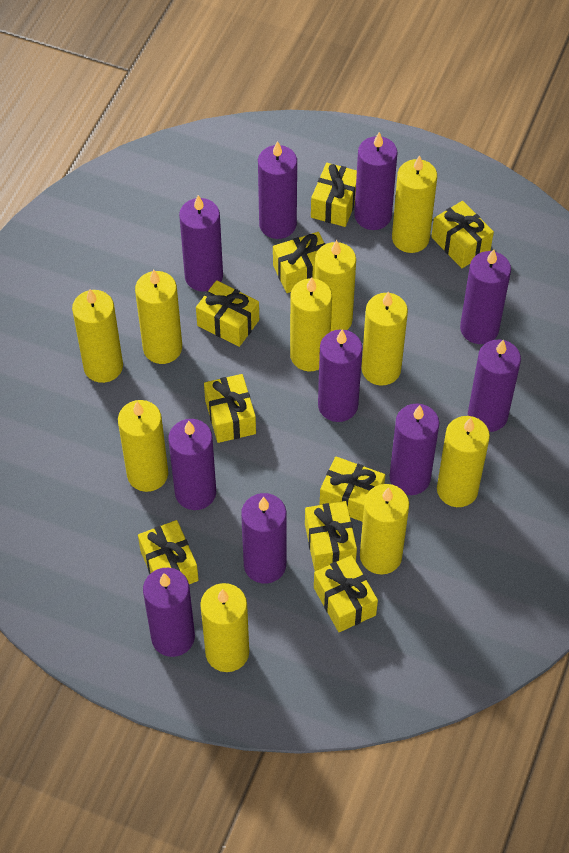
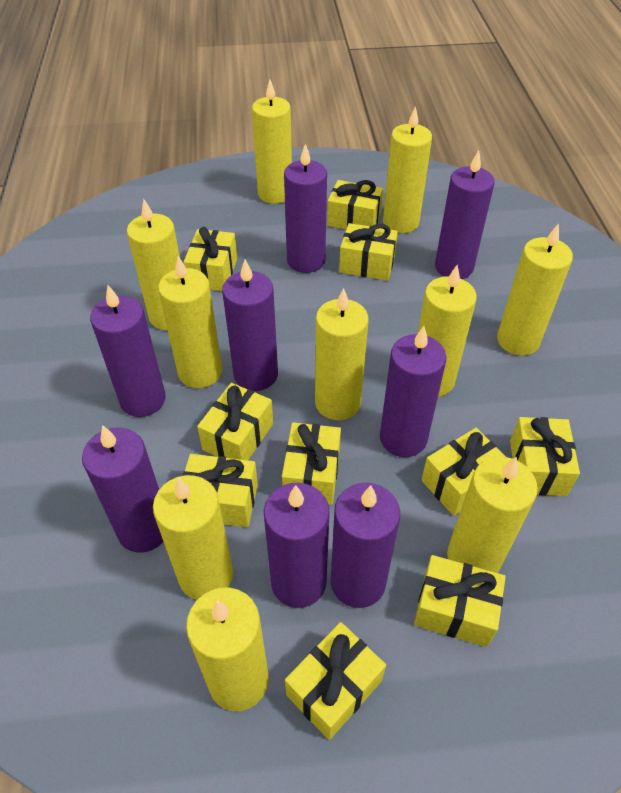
purple candle: [143,568,195,657] [168,419,216,510] [179,195,223,292] [241,493,286,584] [258,141,297,239] [318,329,362,422] [354,132,398,230] [389,404,439,495] [460,249,511,344] [468,340,521,432] = 10 -> [82,425,164,553] [90,285,166,417] [222,259,278,391] [264,483,330,608] [284,144,327,273] [331,483,400,608] [380,326,446,457] [435,150,495,279] = 8
yellow gift: [138,520,199,584] [196,280,259,347] [204,374,256,443] [273,232,325,293] [305,501,357,571] [311,163,357,227] [314,555,378,632] [320,457,385,522] [431,201,494,268] = 9 -> [182,454,258,527] [184,227,237,291] [197,383,273,460] [282,422,341,505] [285,622,386,740] [327,180,383,230] [339,223,398,281] [414,555,506,647] [421,428,506,516] [510,417,580,496] = 10

